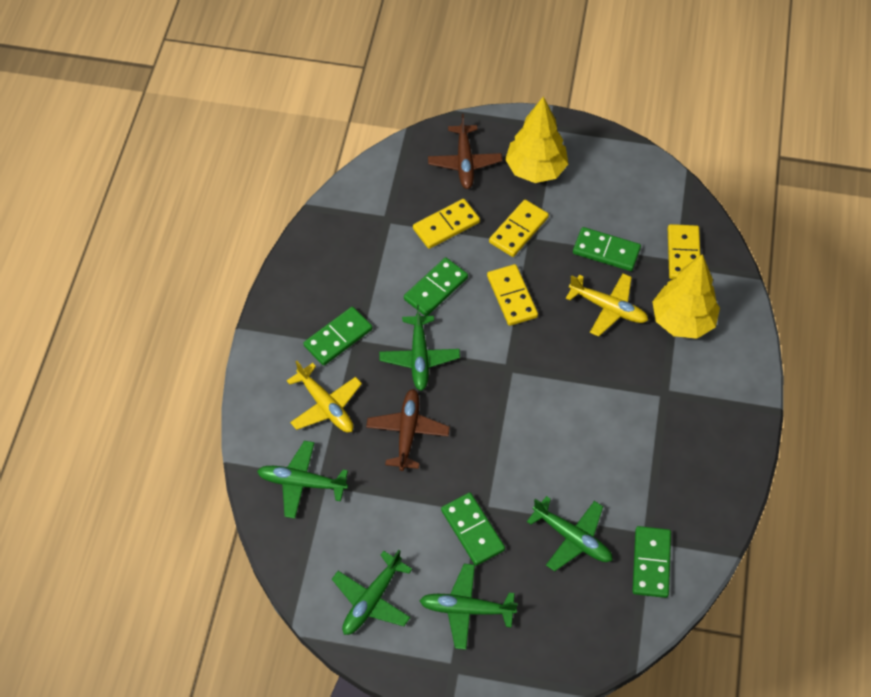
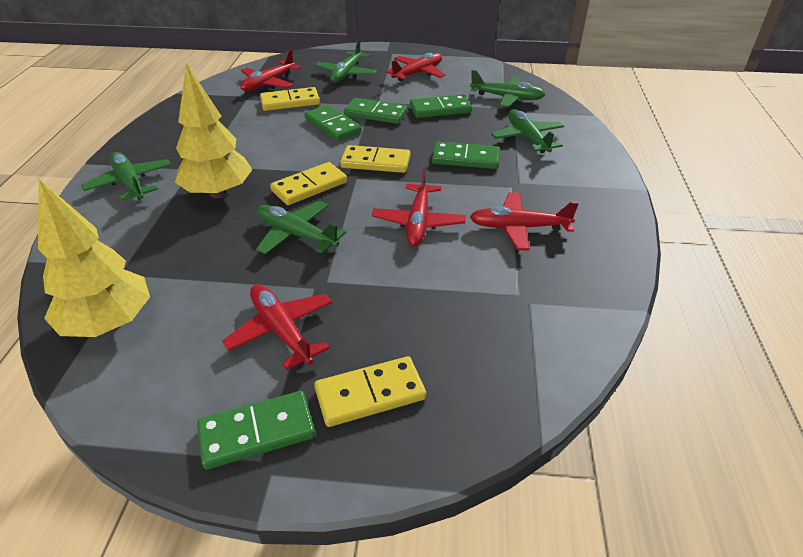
brown plane: [366,389,450,471] [428,114,502,189] = 2 -> none = 0
red plane: none = 0 -> [222,284,332,370] [240,50,301,91] [372,167,466,246] [385,53,445,81] [470,192,579,251] = 5
yellow plane: [287,361,362,432] [566,273,648,337] = 2 -> none = 0

